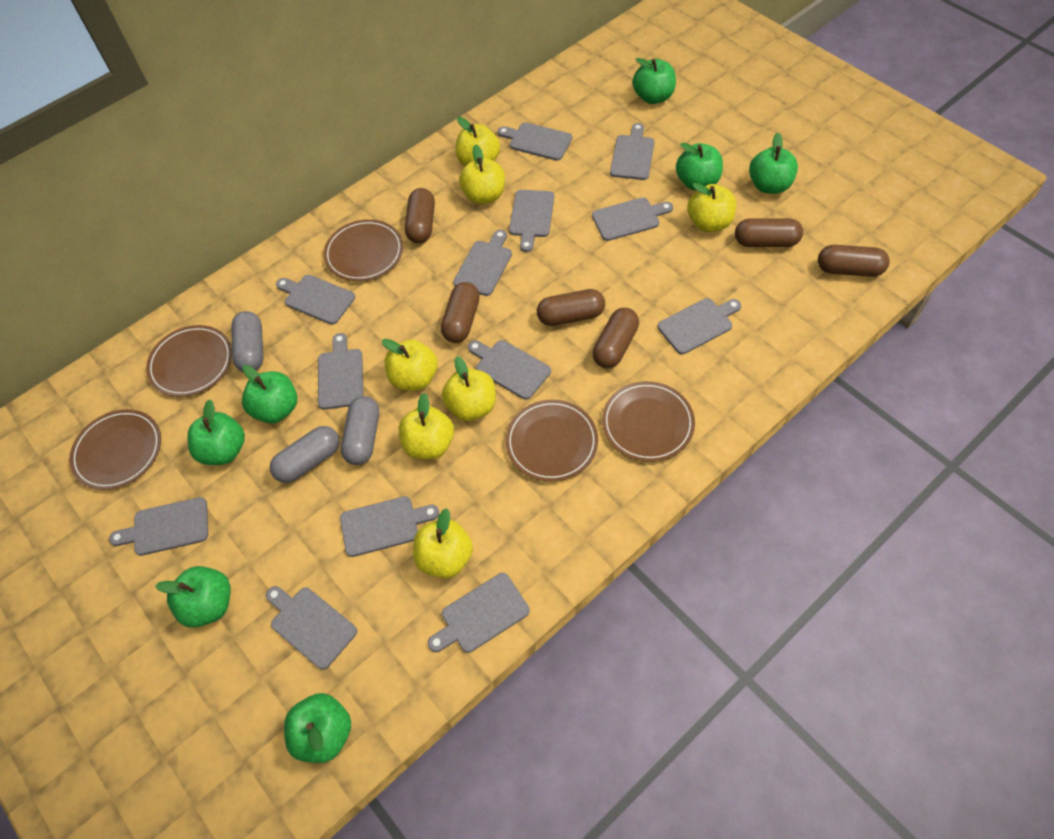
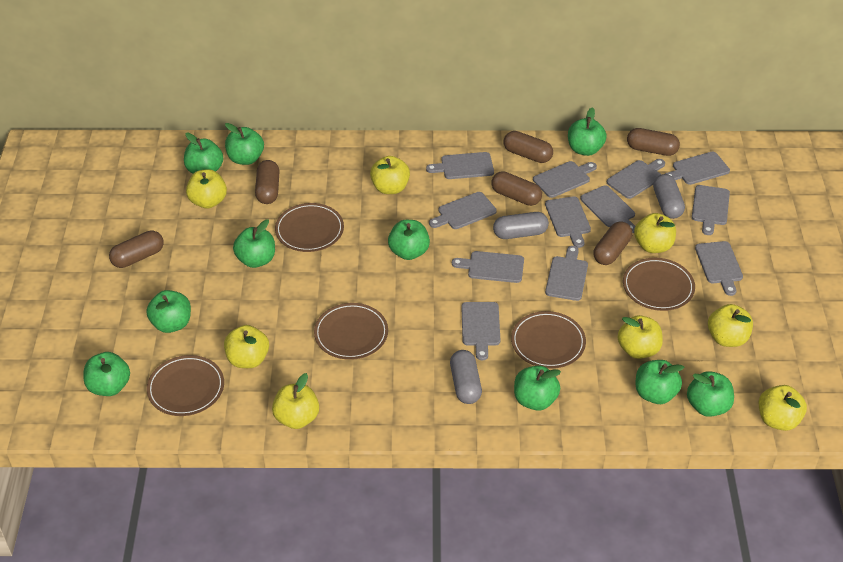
green apple: [155,566,231,628] [187,399,245,465] [242,365,297,423] [284,693,351,763] [633,58,676,104] [676,143,723,190] [749,133,798,194] = 7 -> [84,352,130,396] [146,290,191,333] [184,133,223,174] [225,123,264,165] [233,219,275,268] [388,220,430,260] [514,365,561,411] [568,107,606,156] [635,360,684,404] [687,371,734,417] = 10
grey cutting board: [109,497,208,556] [266,586,357,670] [276,275,355,325] [318,333,364,410] [340,496,439,557] [428,573,530,653] [453,230,512,296] [468,340,551,400] [497,122,572,161] [509,190,554,252] [592,197,673,241] [610,123,655,180] [658,298,741,354] = 13 -> [426,152,494,179] [429,192,497,229] [452,251,524,283] [461,302,500,360] [533,161,597,198] [545,196,591,248] [545,246,588,301] [580,185,636,233] [607,159,665,199] [665,152,730,185] [692,185,730,235] [695,241,743,296] = 12
yellow apple: [382,339,438,391] [399,393,454,459] [413,508,473,579] [442,356,496,421] [455,117,500,166] [459,144,505,204] [687,183,736,232] = 7 -> [186,169,227,209] [224,325,269,368] [272,373,319,429] [370,156,410,194] [618,315,663,359] [634,213,676,253] [708,304,753,347] [759,385,807,431] = 8

